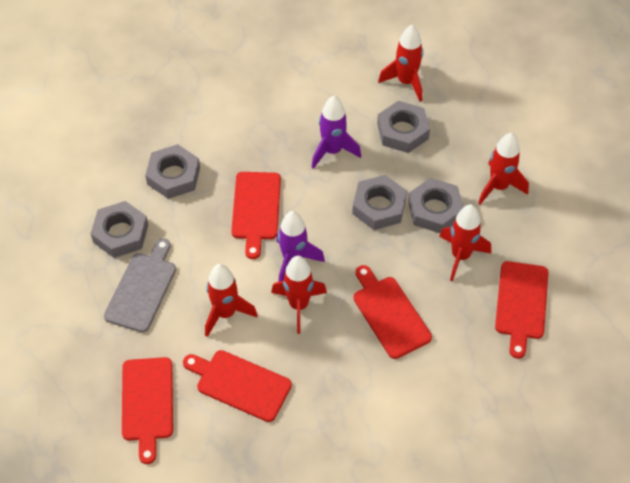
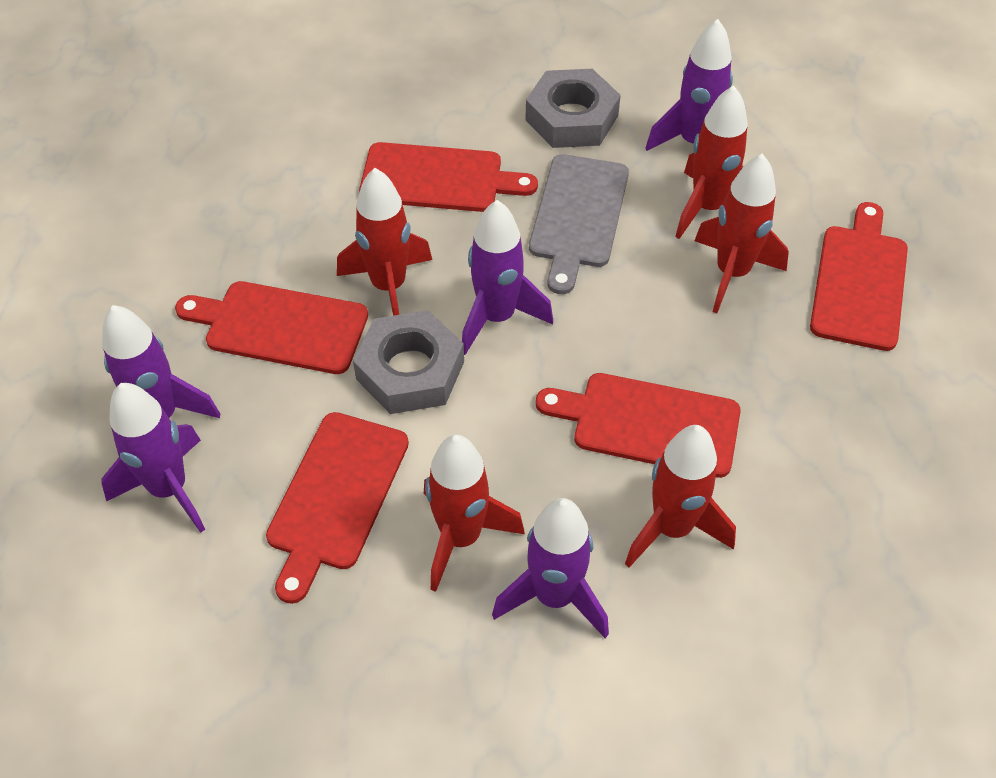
grey nut: [90,201,148,258] [145,144,200,199] [352,175,407,230] [377,101,430,153] [408,178,464,233] = 5 -> [353,310,464,414] [525,69,621,148] = 2
purple rocket: [276,211,325,282] [312,96,361,169] = 2 -> [102,305,220,457] [102,383,206,533] [462,200,553,355] [492,498,609,638] [646,19,733,151] = 5

